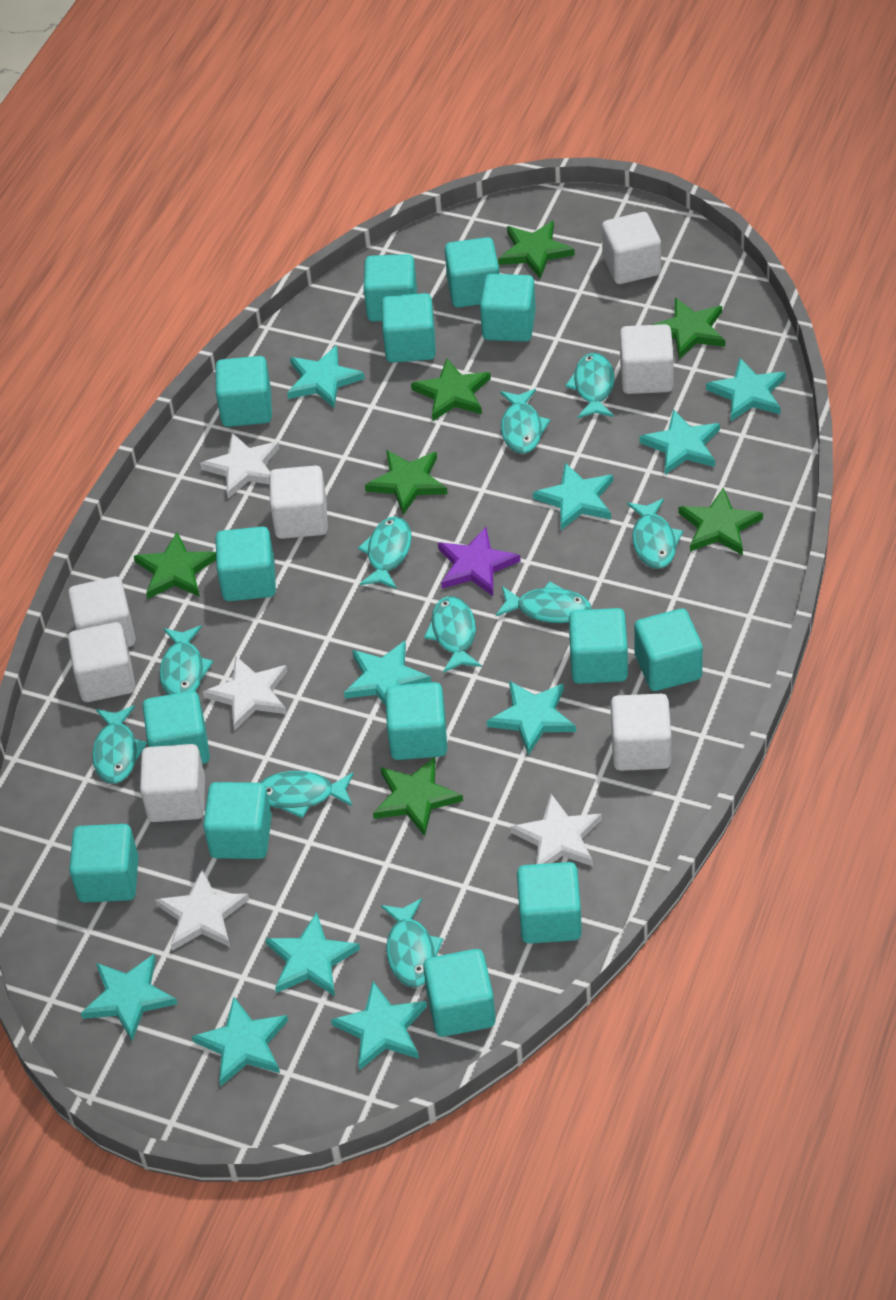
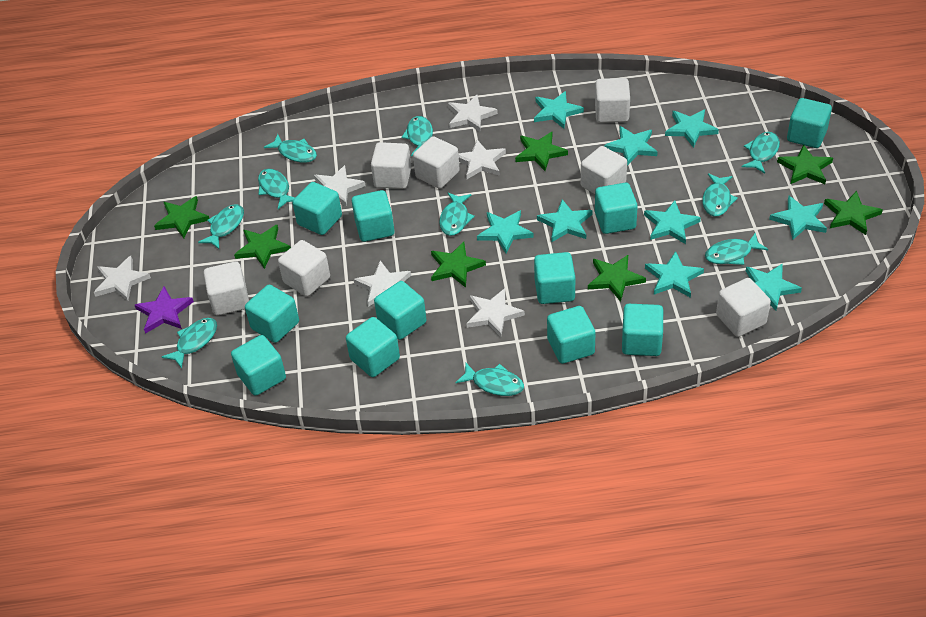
turquoise cube: [69,824,139,903] [143,691,210,764] [203,782,272,859] [215,356,272,427] [215,526,276,601] [363,254,417,322] [382,293,436,363] [385,682,447,760] [423,949,496,1037] [445,237,499,307] [480,274,536,342] [517,862,582,944] [569,608,628,684] [634,609,703,691] = 14 -> [231,335,286,396] [245,285,299,343] [292,182,342,235] [346,317,400,377] [352,190,395,242] [374,281,427,340] [534,252,575,304] [547,306,596,364] [595,183,638,234] [622,304,663,356] [787,98,832,148] = 11
turquoise star: [81,954,177,1041] [192,997,288,1086] [265,912,360,996] [287,346,365,408] [331,982,427,1070] [344,641,431,706] [487,681,576,755] [533,463,613,530] [639,409,720,475] [706,358,786,421] = 10 -> [477,210,533,253] [534,91,584,129] [537,199,592,243] [604,126,658,166] [644,200,701,244] [645,251,704,298] [665,110,719,148] [746,264,802,311] [769,196,827,240] = 9
white star: [155,869,249,951] [200,433,279,498] [203,655,287,730] [510,794,602,866] = 4 -> [94,256,151,301] [314,165,366,207] [353,260,411,307] [448,95,498,132] [458,140,506,179] [466,288,525,337] = 6

